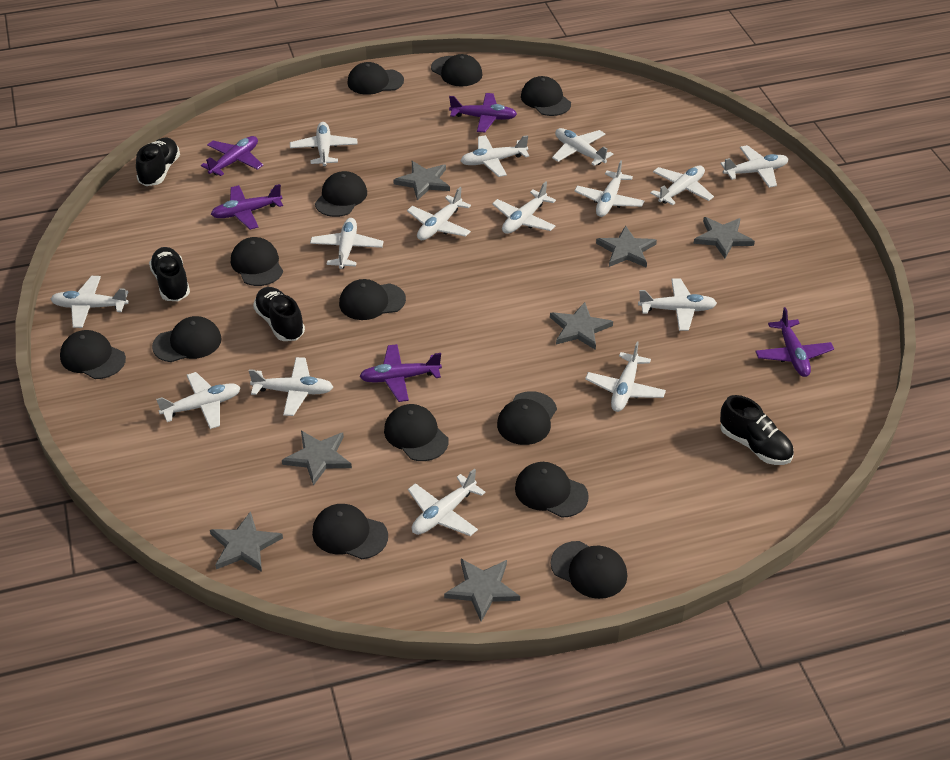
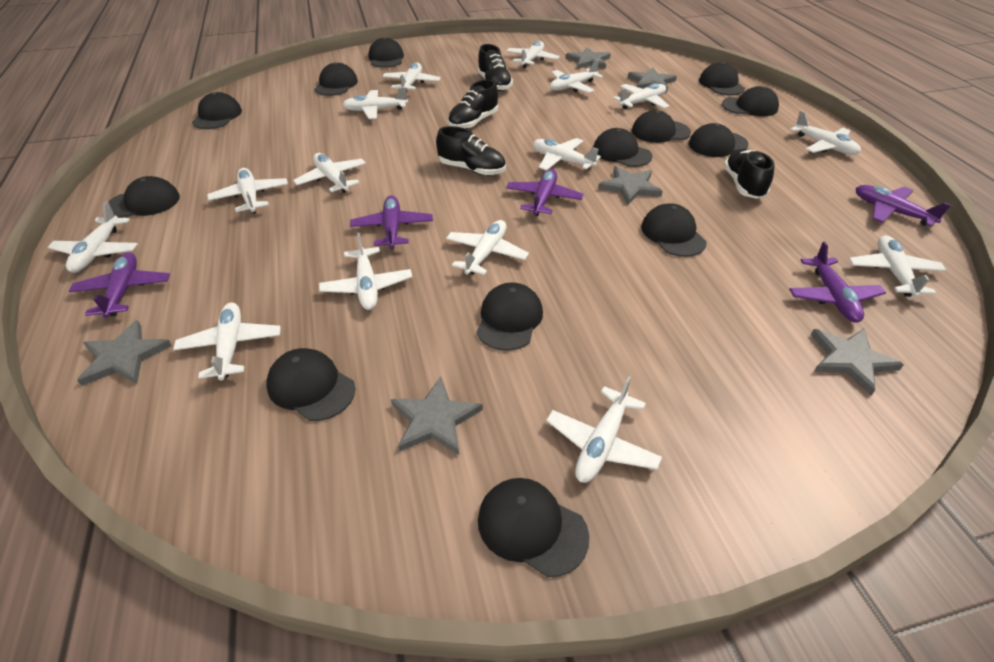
grey star: [210,511,283,572] [282,431,352,486] [393,161,450,200] [444,559,520,622] [550,302,613,350] [596,226,657,268] [693,217,755,258] = 7 -> [77,320,172,386] [391,377,483,455] [566,47,611,69] [598,166,663,205] [628,67,677,92] [811,329,904,395] = 6

